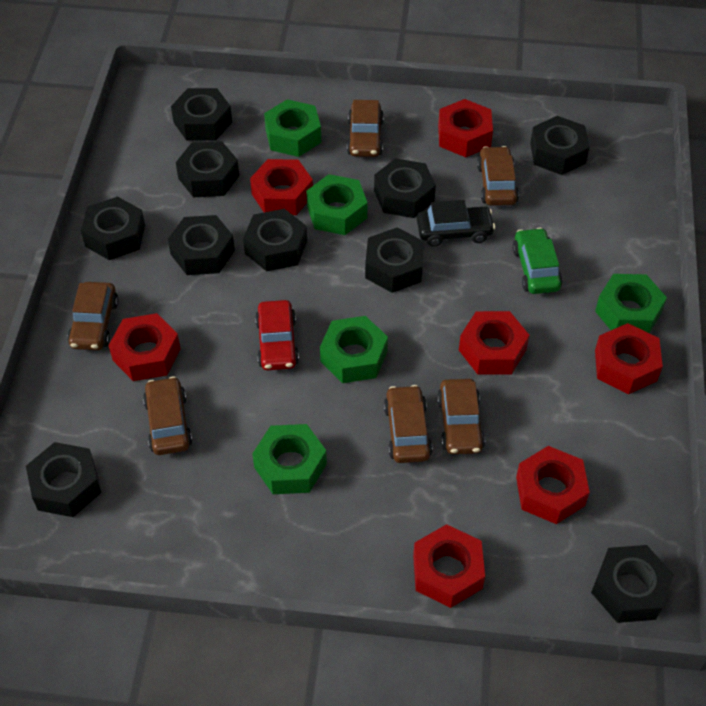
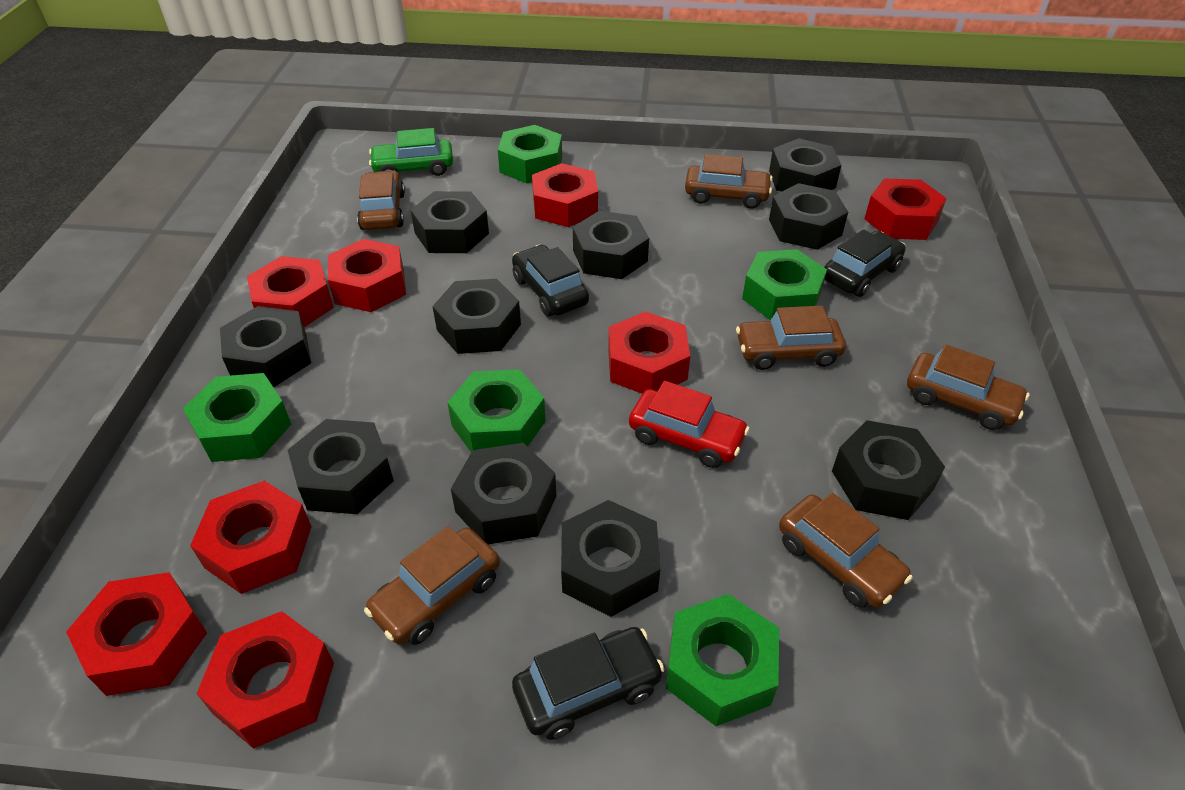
black car: [417,200,495,247] = 1 -> [512,245,589,317] [512,627,665,740] [824,229,906,297] = 3
red nut: [108,313,181,381] [250,159,313,215] [413,524,485,608] [438,99,493,157] [459,311,529,374] [516,446,590,524] [595,323,663,394] = 7 -> [66,572,207,696] [190,481,312,594] [197,611,334,749] [247,256,334,327] [328,239,406,312] [532,163,598,227] [608,311,690,394] [864,178,947,240] = 8

